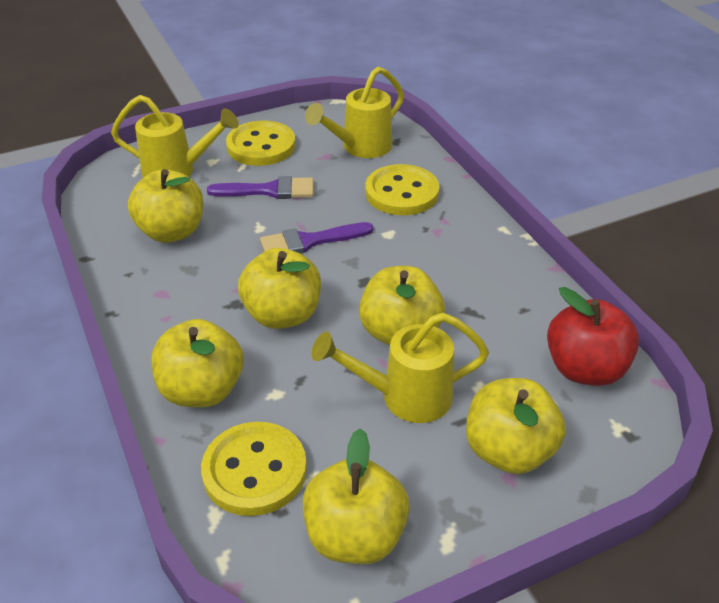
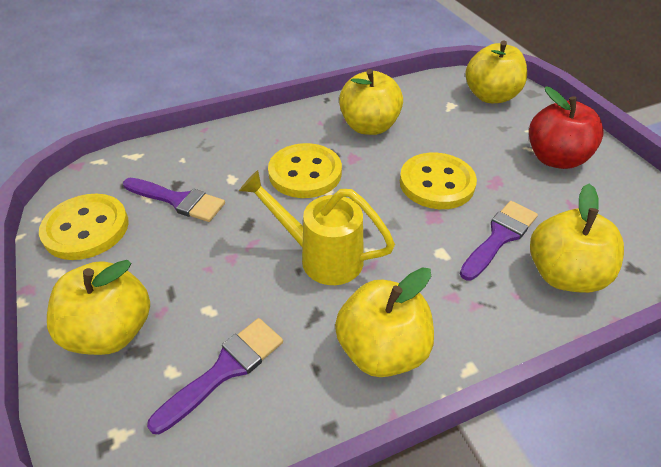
purple brush: [207,176,314,199] [260,222,374,254] = 2 -> [123,178,225,222] [147,318,283,434] [460,201,538,280] = 3
yellow apple: [128,169,204,243] [151,319,244,407] [238,248,321,329] [303,428,410,564] [359,266,445,345] [466,378,566,474] = 6 -> [47,260,150,355] [335,267,434,377] [339,69,403,135] [465,41,527,103] [530,184,624,293] = 5
yellow watering can: [111,95,239,178] [305,67,404,158] [312,312,489,423] = 3 -> [239,170,395,285] = 1

